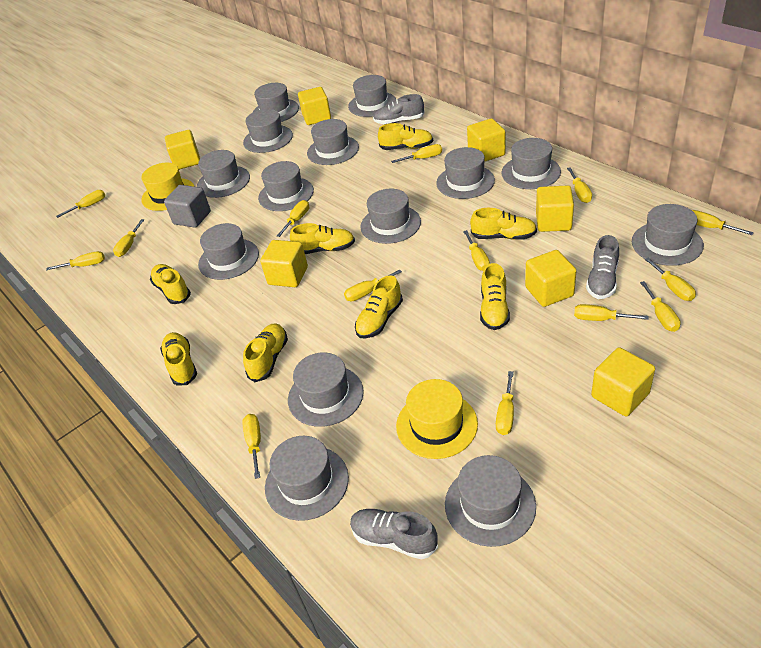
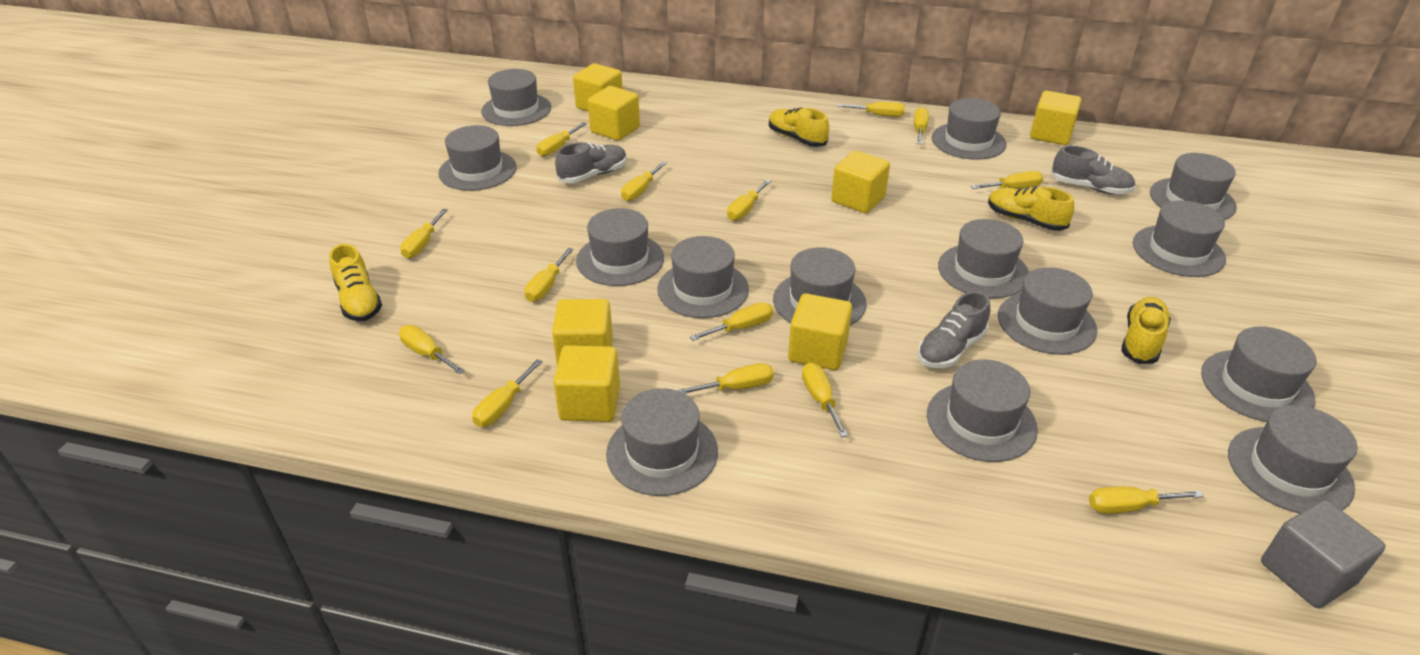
yellow hat: [141,163,195,211] [396,379,478,459] = 2 -> none = 0
yellow shoe: [150,264,191,304] [160,332,197,386] [243,324,288,382] [290,223,355,254] [355,275,403,338] [378,123,433,150] [470,208,537,240] [480,263,510,330] = 8 -> [329,244,382,321] [769,108,829,147] [988,187,1074,231] [1121,297,1171,364] = 4

